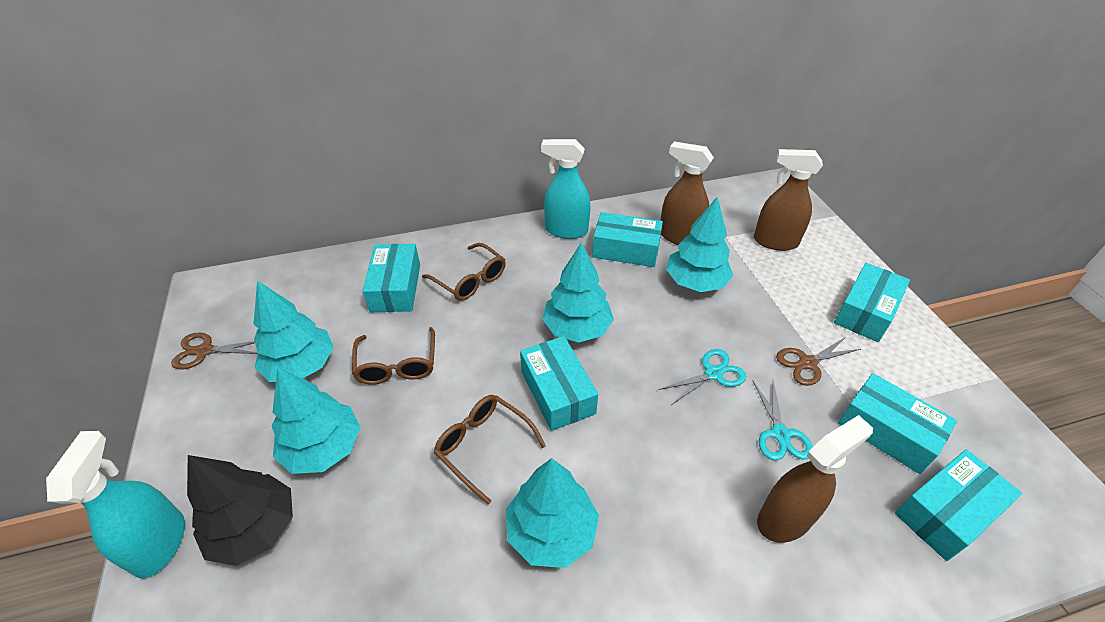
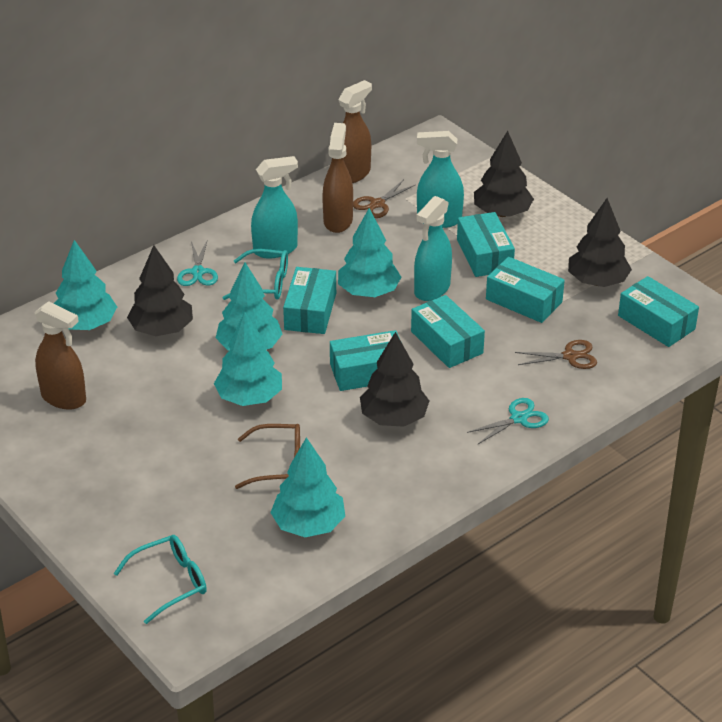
black tree: [187,455,293,566] = 1 -> [127,245,193,336] [360,332,429,427] [474,131,534,217] [568,198,632,287] = 4
brown glasses: [352,327,435,385] [422,243,506,301] [434,395,546,505] = 3 -> [235,424,300,489] = 1
turquoise glasses: none = 0 -> [114,535,207,624] [223,249,288,300] = 2
turquoise spray bottle: [46,431,185,579] [541,139,590,239] = 2 -> [251,156,298,258] [414,196,452,301] [417,131,464,228] = 3

